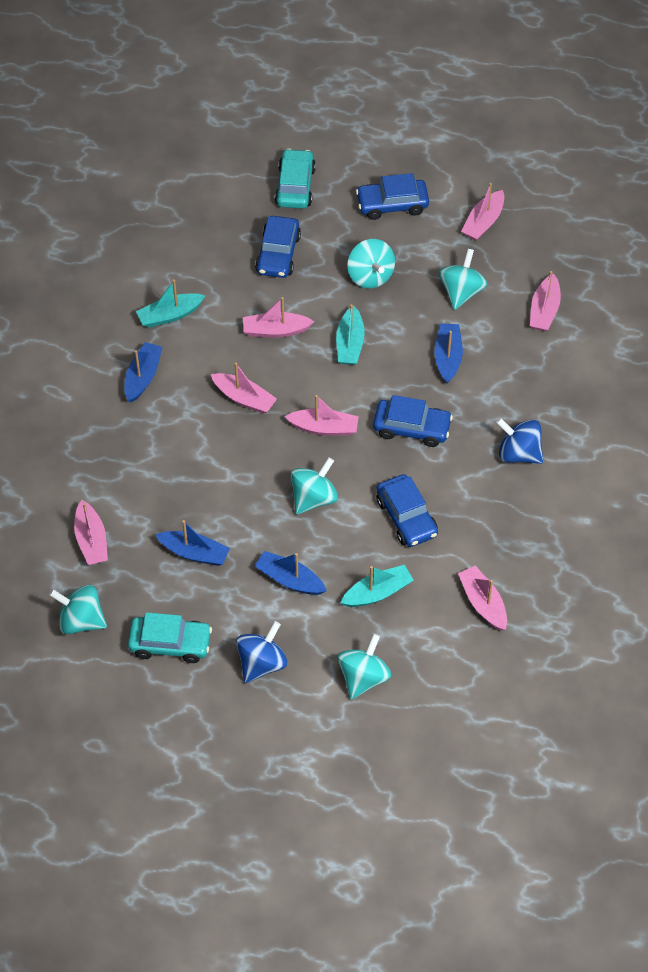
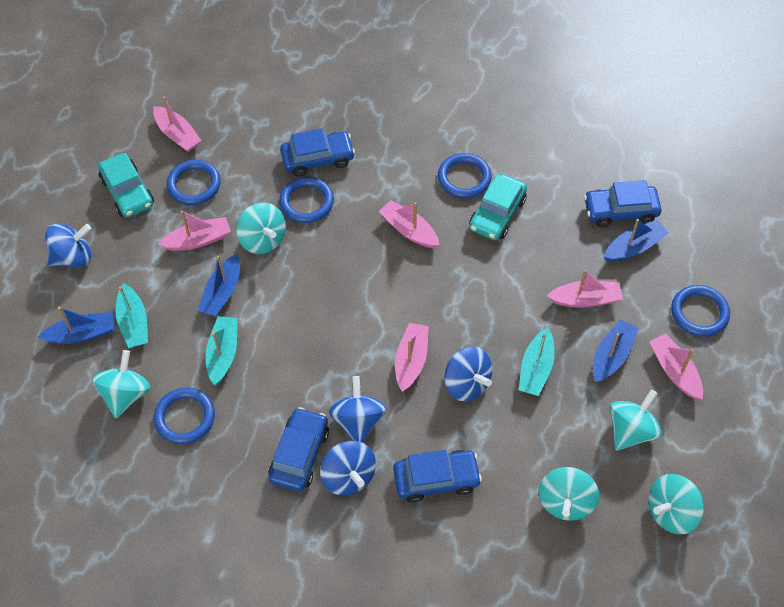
blue ring: none = 0 -> [154,387,215,444] [166,160,221,205] [279,177,334,223] [438,153,492,198] [671,285,730,337] = 5
blue spinning top: [236,621,288,683] [496,418,543,464] = 2 -> [45,223,91,268] [320,441,376,495] [329,376,387,443] [444,346,492,401] = 4
pink boat: [74,500,108,565] [211,363,277,414] [243,297,315,338] [284,395,359,436] [458,565,507,630] [461,183,504,241] [530,271,561,331] = 7 -> [153,96,201,152] [158,211,231,251] [378,200,440,248] [395,323,429,392] [547,270,623,308] [649,333,703,399] = 6

